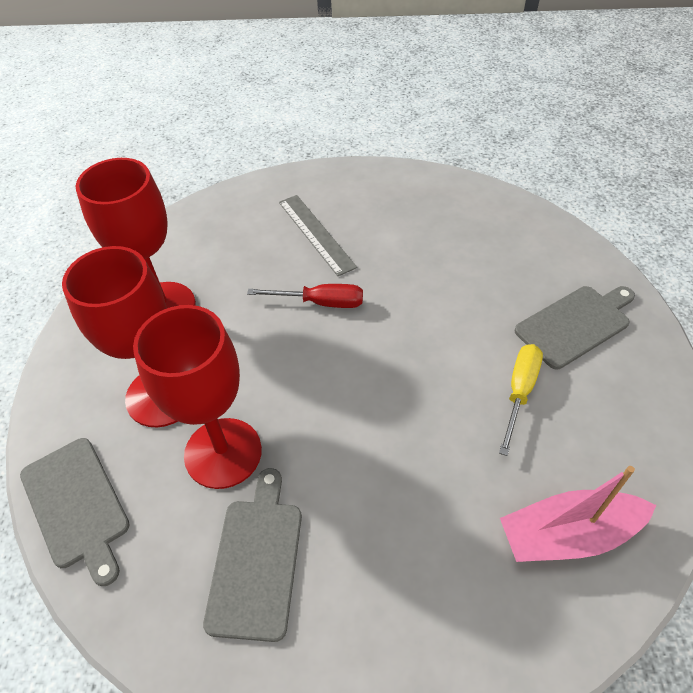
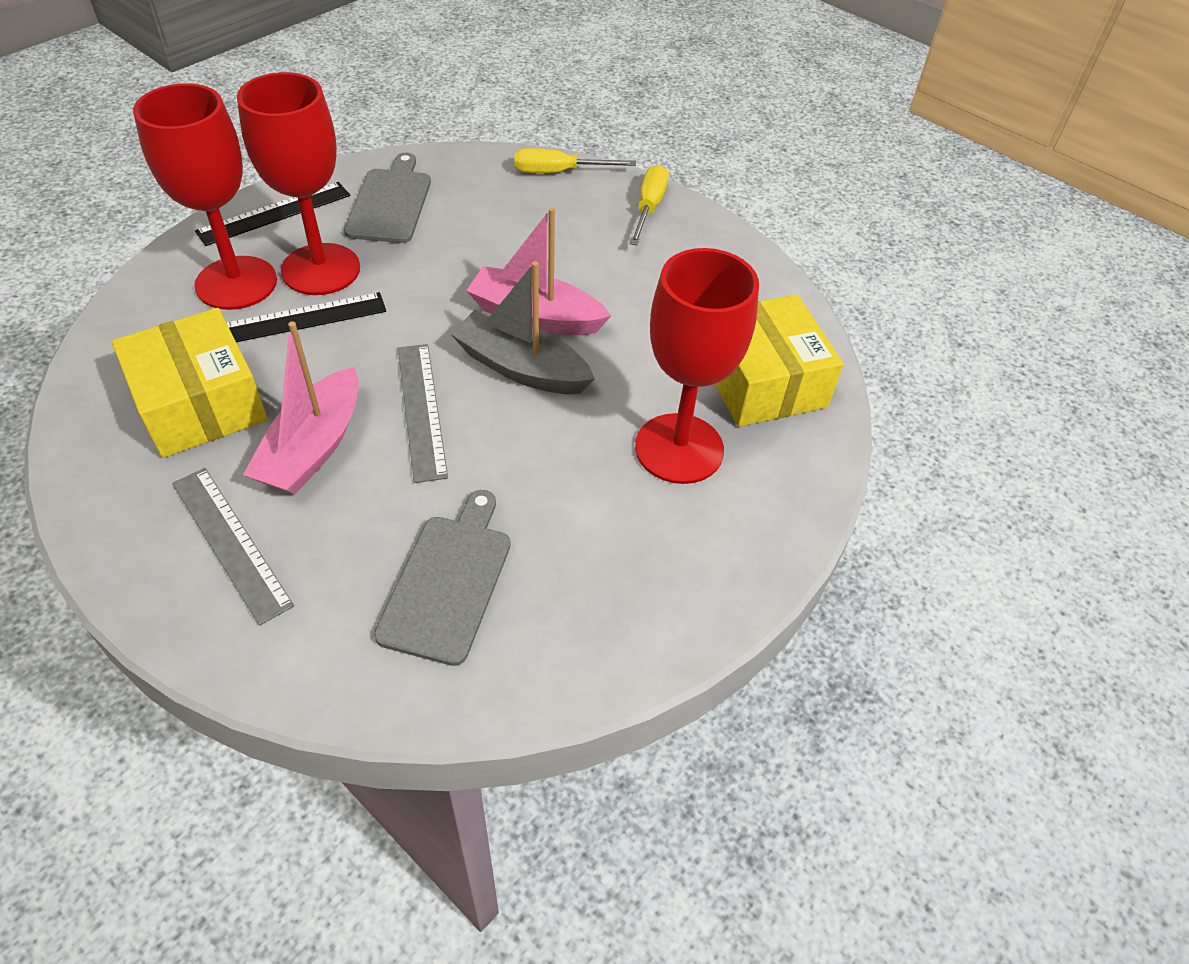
black ruler: none = 0 -> [195,182,350,246] [226,292,386,342] = 2
grey boat: none = 0 -> [451,261,595,394] = 1
grey cutting board: [20,438,130,586] [203,468,302,642] [514,286,635,369] = 3 -> [344,153,431,243] [374,490,511,666] = 2
grey ruler: [279,195,357,276] = 1 -> [172,468,294,626] [398,344,448,483] = 2
pink boat: [500,466,656,562] = 1 -> [243,321,359,495] [466,207,611,335] = 2
red screwdriver: [247,284,363,308] = 1 -> none = 0
yellow box: none = 0 -> [112,308,268,458] [715,294,844,427] = 2
yellow screwdriver: [499,344,543,456] = 1 -> [515,148,636,173] [629,164,669,246] = 2

